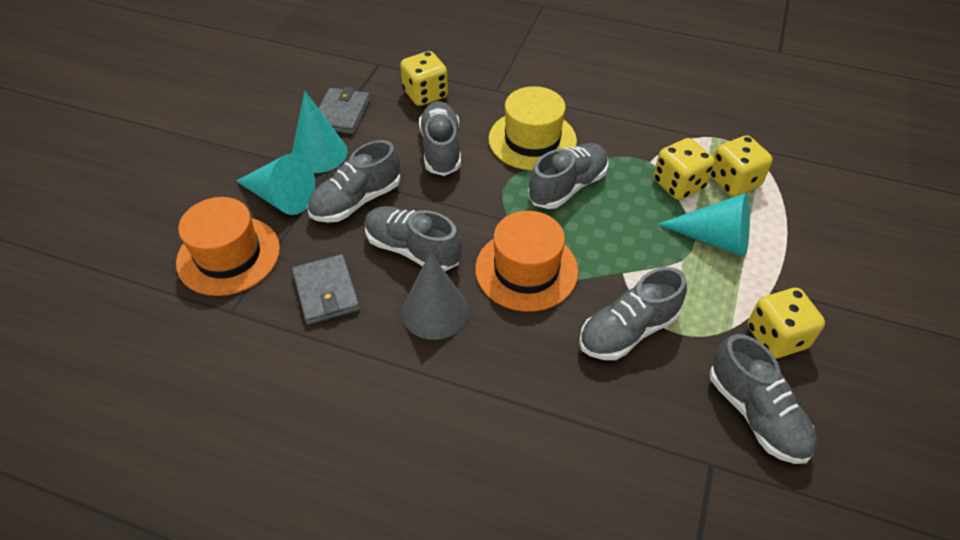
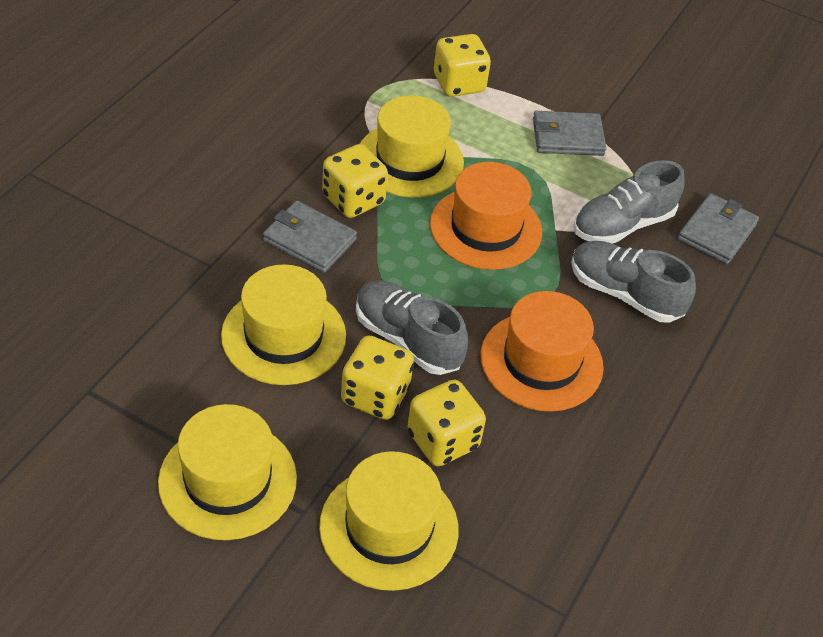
grey cone: [402,252,469,340] = 1 -> none = 0
grey shoe: [307,140,401,223] [365,206,462,271] [419,101,461,176] [528,143,609,209] [579,267,687,360] [710,334,817,464] = 6 -> [356,280,468,375] [571,241,696,323] [573,160,685,244] = 3
grey wallet: [292,254,360,325] [318,87,370,134] = 2 -> [263,201,357,273] [533,111,606,156] [678,193,759,264] = 3
turquoise cone: [236,153,315,215] [292,91,348,173] [657,193,750,257] = 3 -> none = 0
yellow hat: [488,86,577,170] = 1 -> [158,404,297,540] [221,264,346,385] [319,451,459,591] [360,95,464,198] = 4

